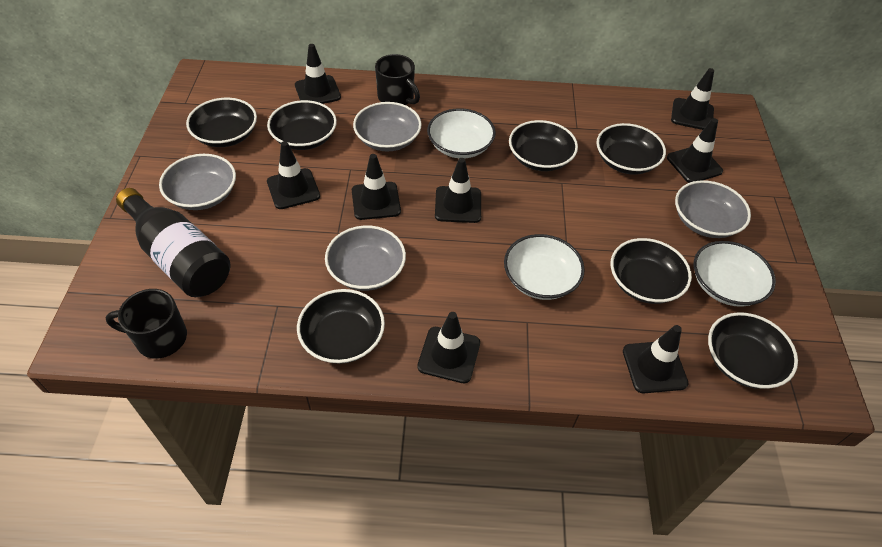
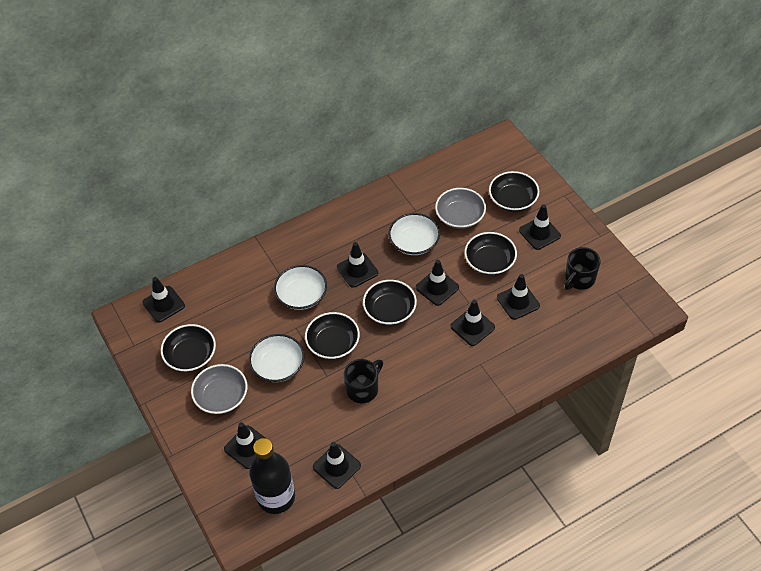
black bowl: [186,98,257,147] [267,100,337,150] [297,289,385,364] [509,120,578,171] [597,123,666,175] [611,238,692,304] [708,312,798,389] = 7 -> [161,324,216,372] [305,312,360,359] [363,280,417,325] [465,232,517,275] [489,171,539,212] = 5
grey bowl: [159,154,236,210] [325,225,406,291] [353,102,422,151] [675,180,751,238] = 4 -> [191,364,248,414] [435,188,486,229] = 2

